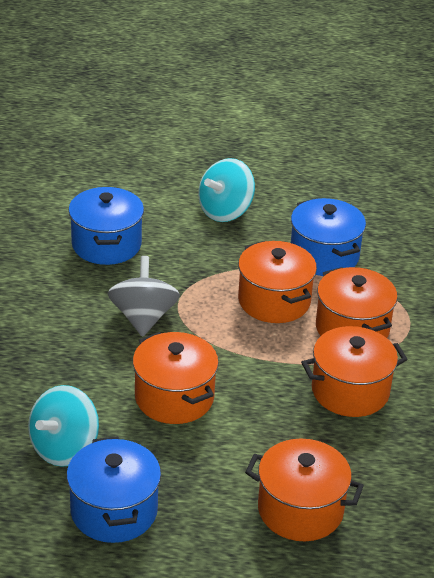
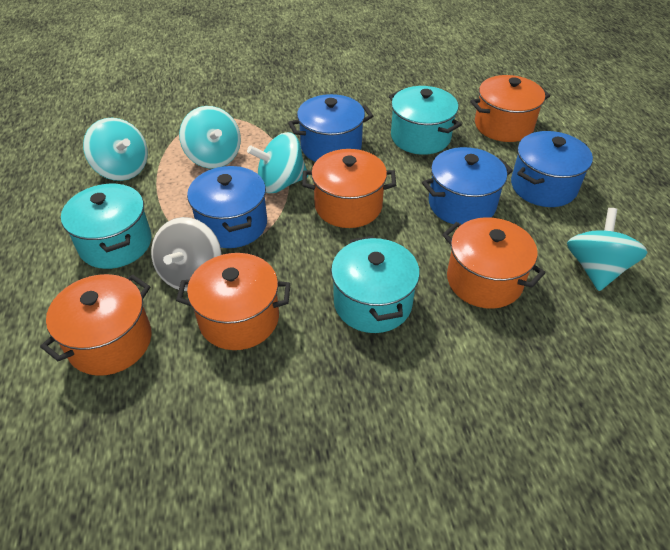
blue pot: [66,436,161,543] [68,187,144,265] [291,198,366,276] = 3 -> [187,166,267,248] [288,94,373,162] [422,147,513,224] [511,131,593,207] = 4
turquoise pot: none = 0 -> [61,184,151,269] [331,236,420,333] [389,86,462,155] = 3
turquoise spinning top: [28,385,99,467] [198,158,255,222] = 2 -> [83,118,148,181] [179,106,241,168] [247,132,308,193] [567,208,647,291] = 4

